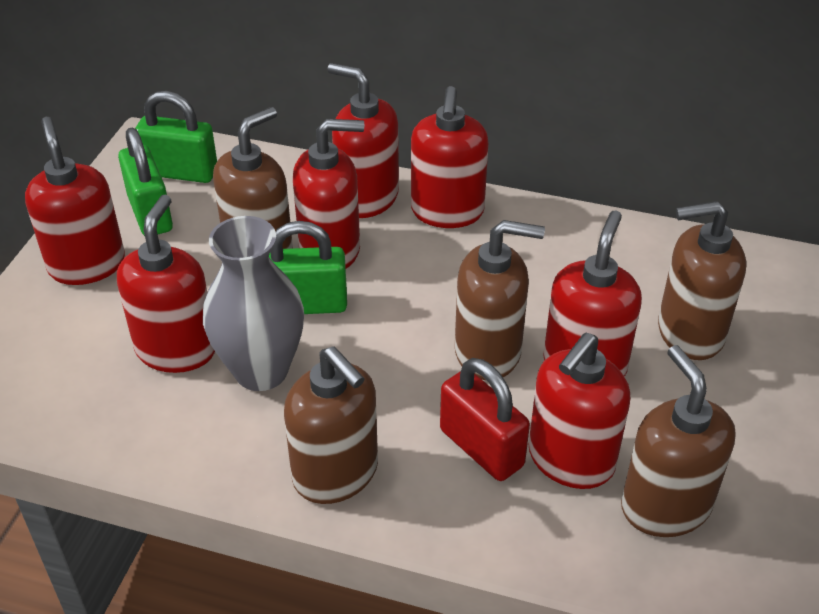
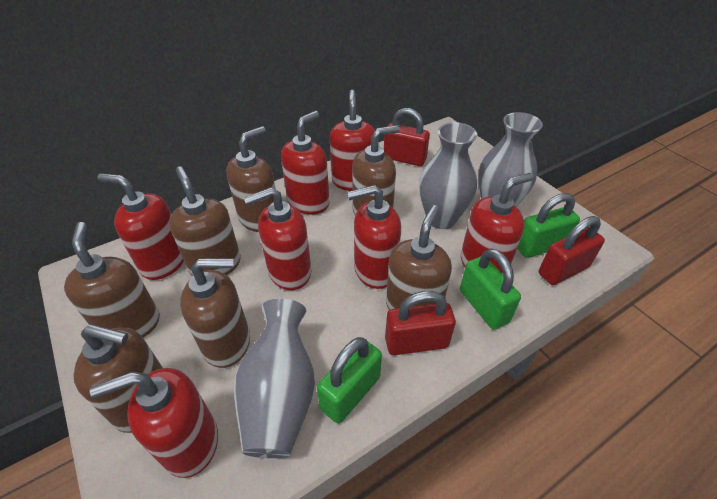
brown soap dispenser: [213,107,293,249] [284,346,378,504] [455,220,545,380] [621,345,736,537] [658,201,746,360] = 5 -> [64,222,160,338] [74,324,163,433] [169,166,241,276] [180,258,250,368] [226,126,276,232] [352,125,400,215] [386,205,452,310] = 7
grey vase: [203,216,304,391] = 1 -> [234,299,315,458] [419,122,477,229] [478,112,543,207] = 3
red padlock: [440,358,530,481] = 1 -> [384,108,430,166] [385,291,456,355] [539,216,605,285] = 3

